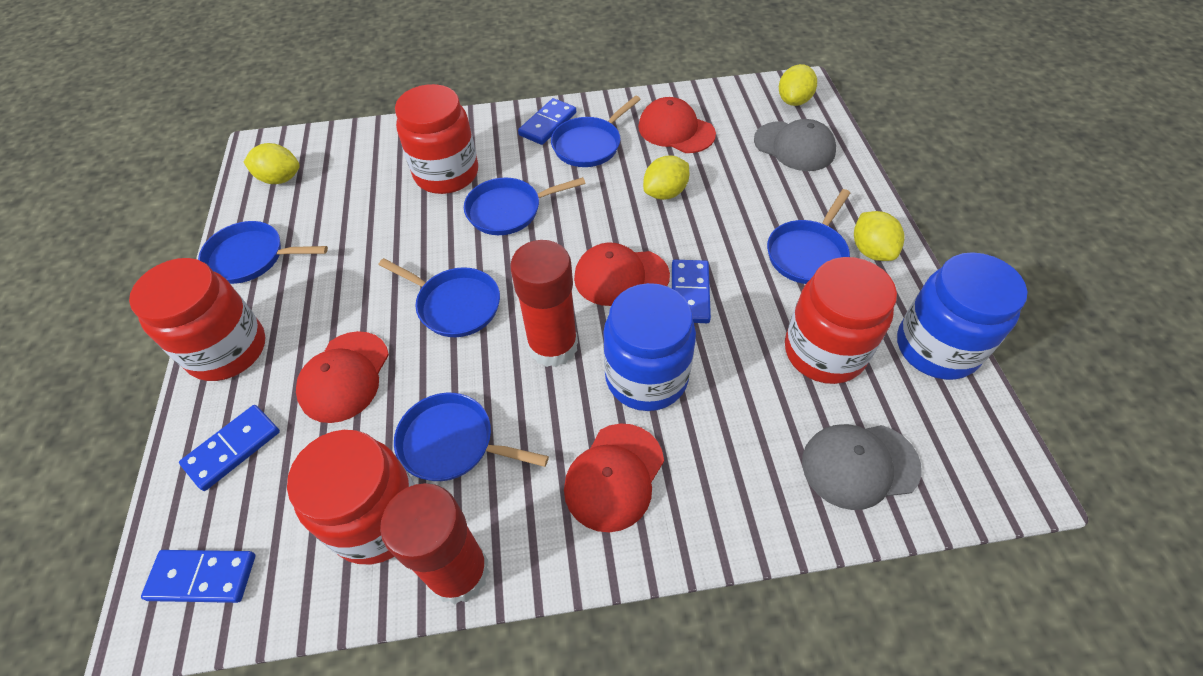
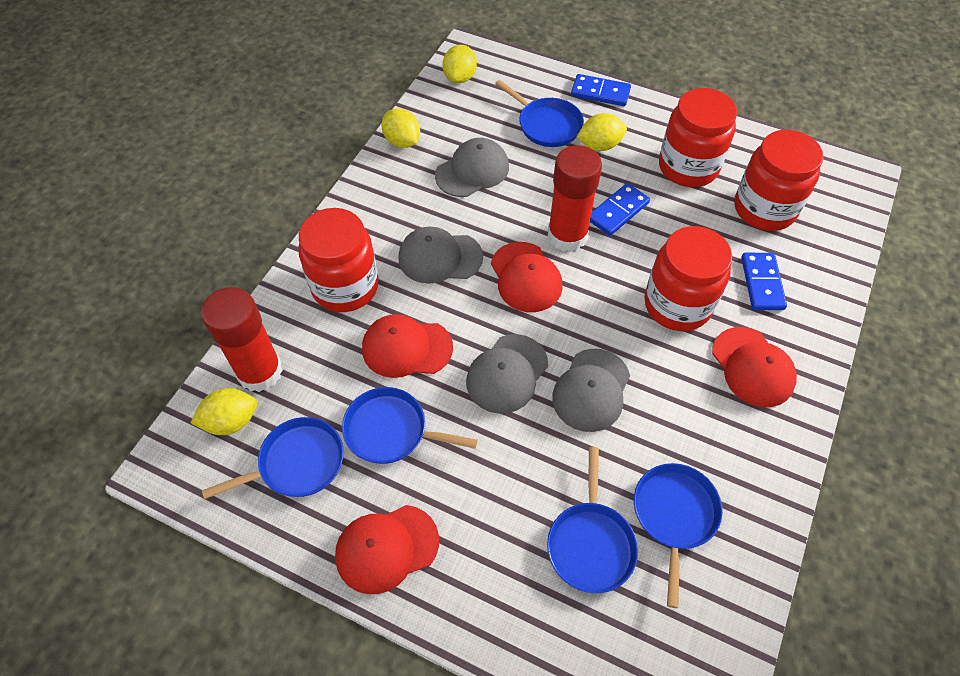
blue domino: [141,550,255,603] [179,405,280,491] [518,98,576,145] [672,260,711,323] = 4 -> [571,74,631,106] [590,183,650,236] [741,253,787,310] = 3
blue jar: [603,283,696,411] [897,252,1028,380] = 2 -> none = 0
blue pan: [198,221,328,284] [379,258,500,337] [394,393,549,481] [464,177,585,235] [551,96,641,167] [767,189,850,284] = 6 -> [202,417,344,499] [342,387,478,464] [495,80,584,147] [547,447,638,593] [634,463,723,608] = 5
grey cap: [754,119,836,171] [802,424,922,510] = 2 -> [398,227,483,284] [435,138,509,197] [466,334,548,414] [552,349,630,432] = 4

